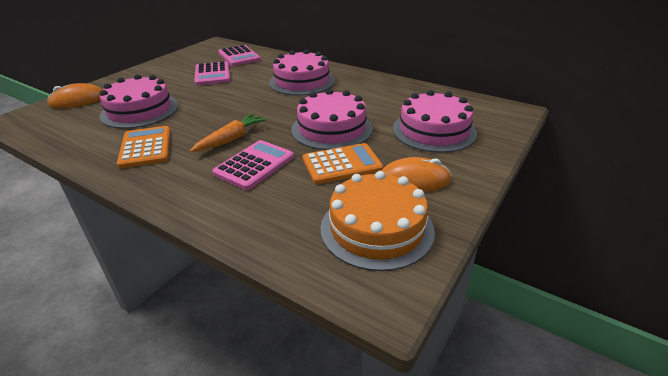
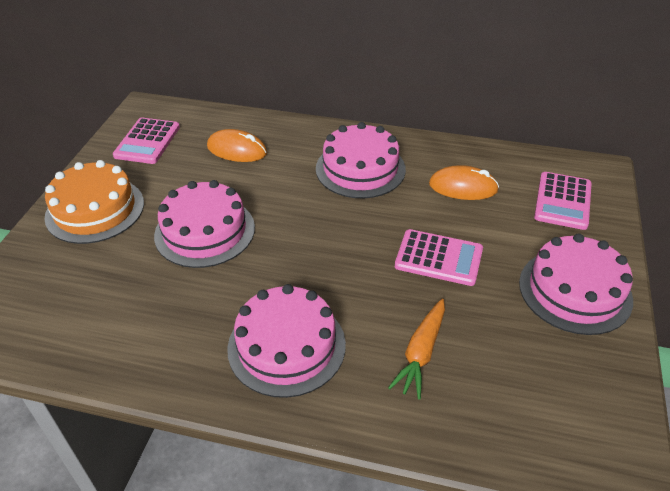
orange calculator: [117,126,171,168] [303,143,383,184] = 2 -> none = 0

